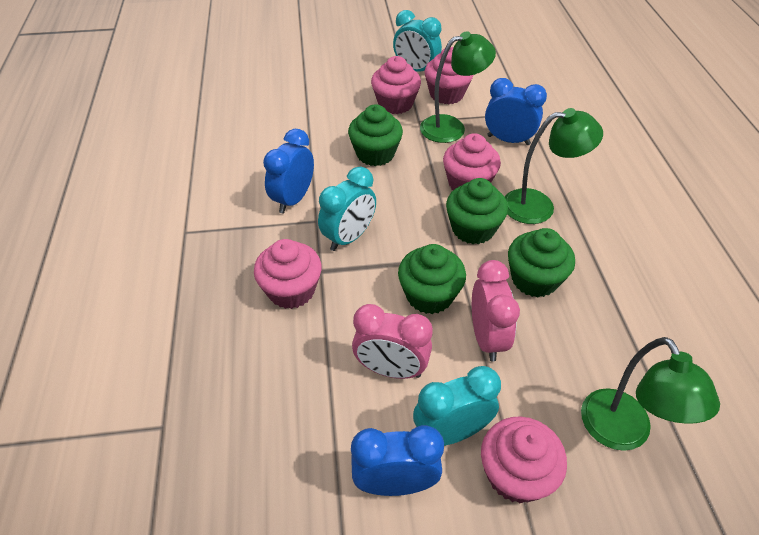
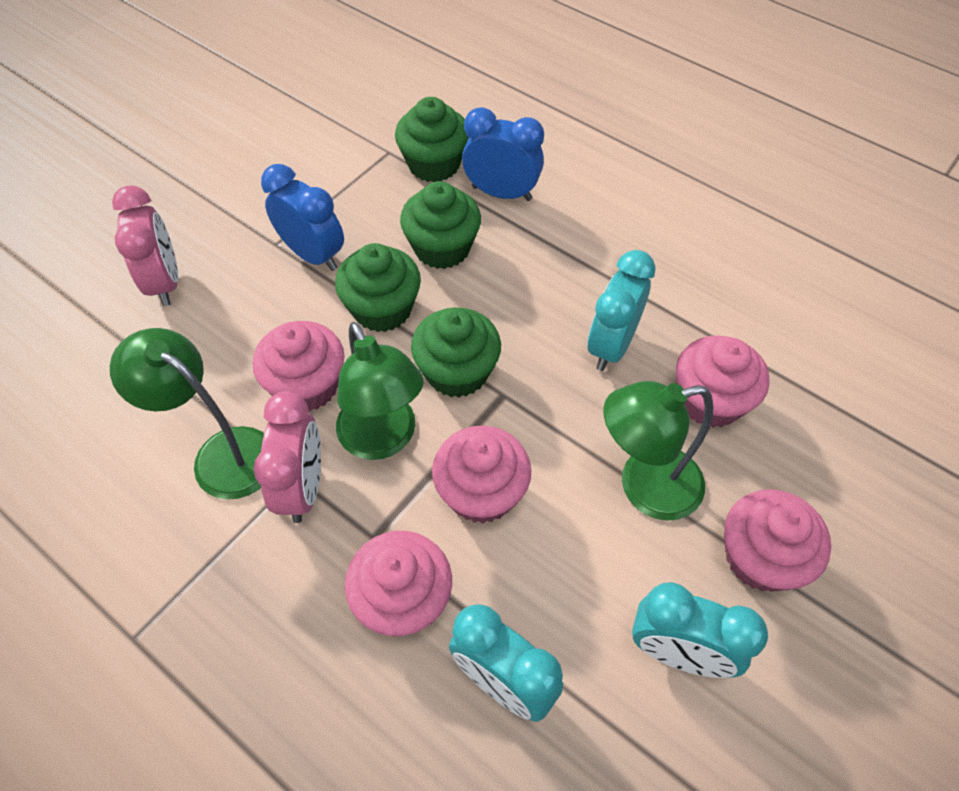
blue clock: [263,129,314,213] [351,425,444,496] [485,78,547,145] = 3 -> [261,164,344,271] [462,107,544,201] = 2

